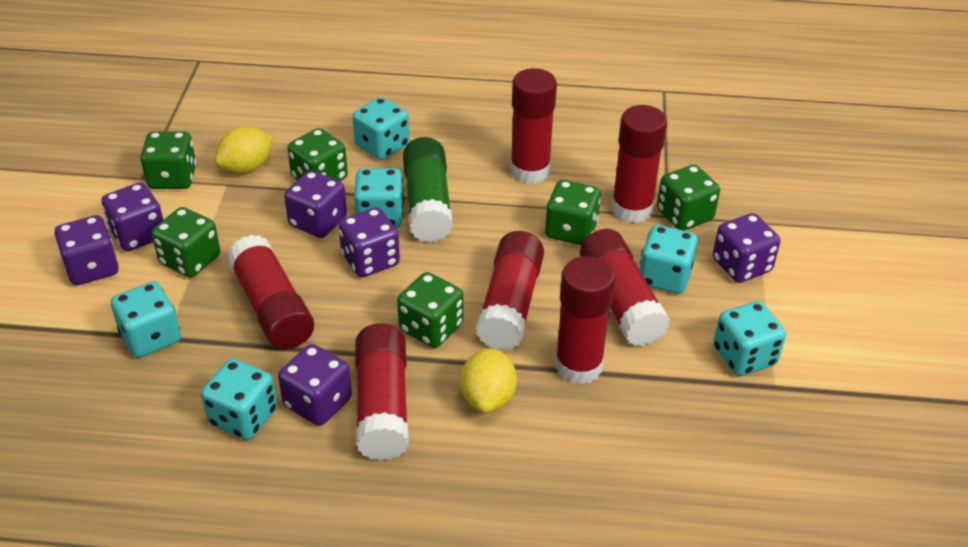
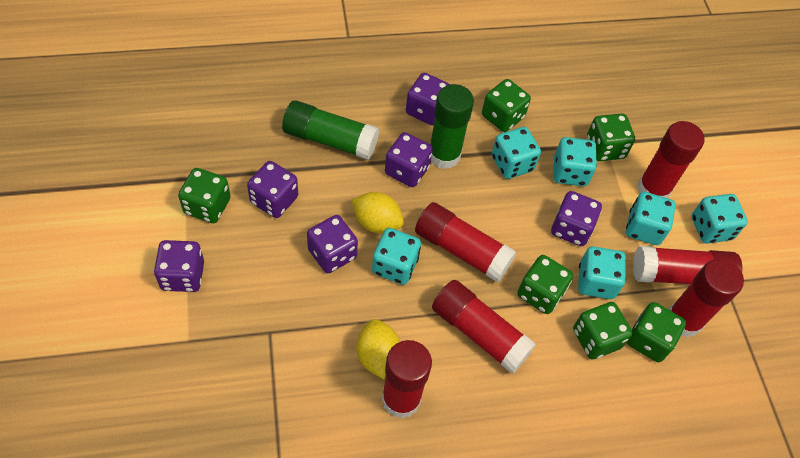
green glue stick: [403,137,453,242] = 1 -> [282,100,379,160] [430,84,474,169] = 2
red glue stick: [227,234,314,350] [355,323,409,461] [476,231,544,350] [510,68,557,184] [555,256,615,385] [580,229,670,346] [611,105,667,223] = 7 -> [382,340,432,418] [415,202,517,282] [432,280,536,374] [633,246,742,284] [637,121,705,198] [669,258,744,338] = 6

